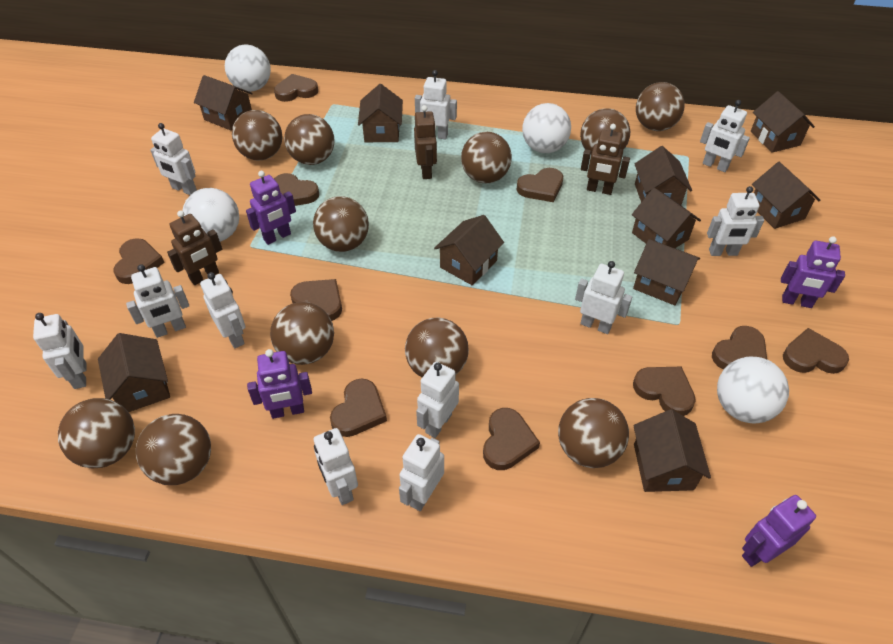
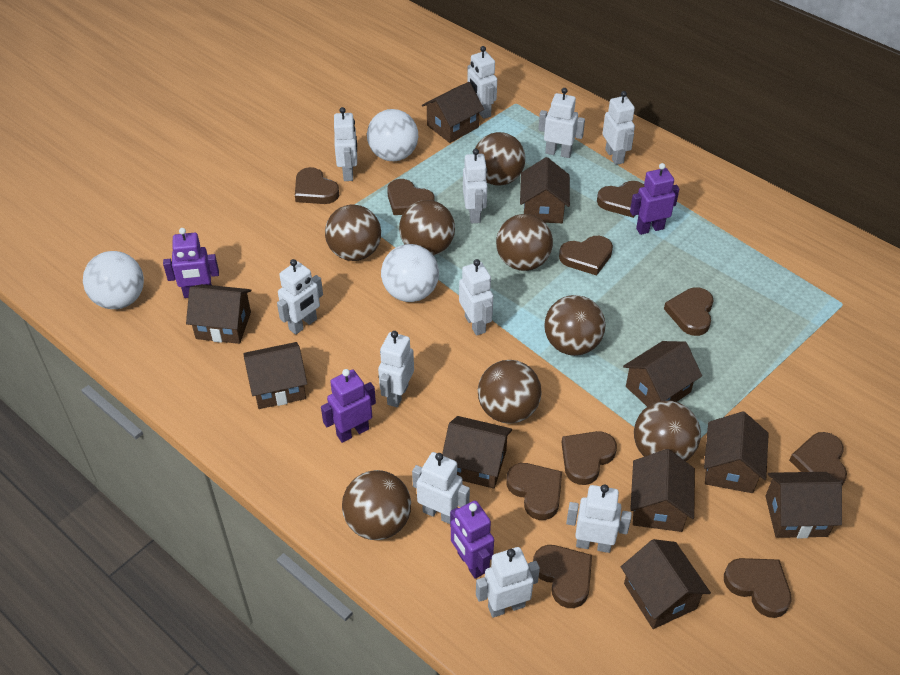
brown ball: [58,398,135,468] [136,414,211,485] [232,110,283,161] [270,302,334,365] [284,114,334,165] [313,196,369,252] [405,317,469,377] [461,132,512,183] [558,398,629,468] [580,108,630,154] [636,82,685,131] = 11 -> [325,204,381,261] [342,470,411,540] [399,200,455,256] [475,132,525,186] [478,360,542,424] [496,214,553,271] [544,295,605,356] [634,401,701,461] = 8
brown robot: [167,210,222,285] [414,105,437,179] [581,124,630,195] = 3 -> none = 0
white ball: [182,188,239,242] [225,44,271,92] [522,103,571,153] [717,357,789,424] = 4 -> [83,251,144,309] [367,109,418,161] [381,244,439,302] = 3

